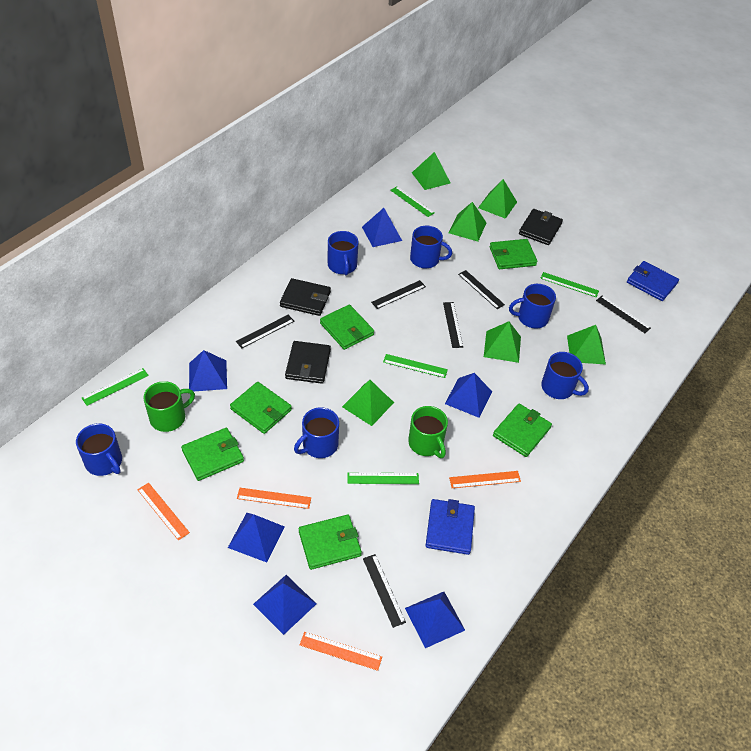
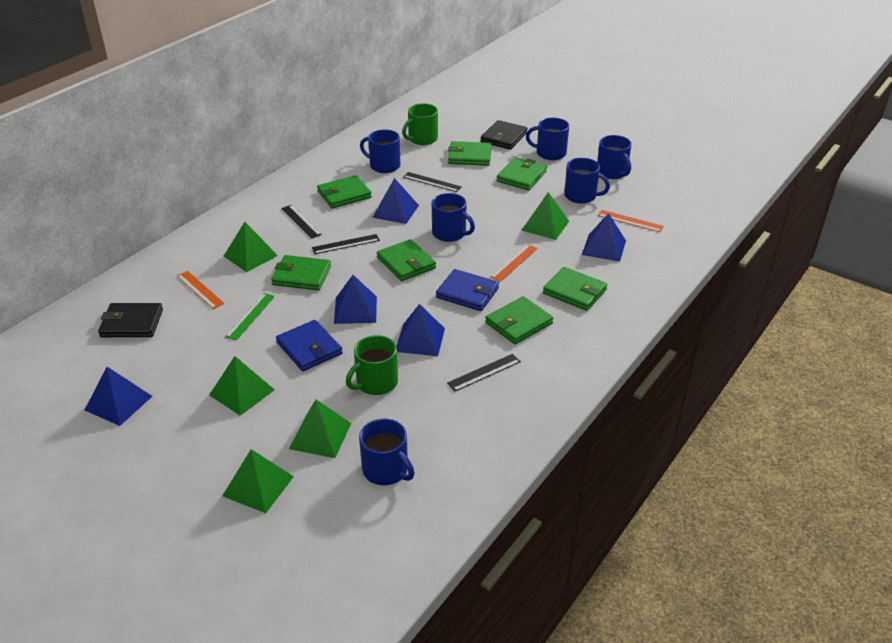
black ruler: [236,315,294,348] [363,554,406,628] [371,280,426,309] [443,302,463,348] [458,270,505,309] [596,296,651,333] = 6 -> [281,205,322,239] [312,234,380,254] [403,172,462,192] [447,354,521,391] = 4
black wallet: [280,278,331,316] [285,341,331,384] [519,209,563,245] = 3 -> [98,303,163,337] [481,120,528,150] = 2
blue pyramid: [189,350,227,392] [228,513,285,562] [253,575,316,635] [362,208,402,247] [405,592,465,648] [445,373,492,418] = 6 -> [85,367,152,426] [334,275,377,324] [372,178,419,224] [397,304,445,356] [582,213,626,262] = 5
green pyramid: [342,380,394,426] [412,152,451,190] [449,202,487,241] [478,179,517,219] [484,321,521,363] [567,325,606,365] = 6 -> [209,356,275,416] [222,449,294,513] [224,222,278,272] [289,399,351,458] [521,192,569,240] = 5
green ruler: [82,368,149,406] [348,473,419,484] [383,354,448,378] [390,186,435,217] [540,272,599,297] = 5 -> [225,293,275,340] = 1
green wallet: [181,428,244,481] [230,382,292,434] [299,515,362,570] [320,304,374,350] [490,239,537,269] [493,403,552,457] = 6 -> [271,255,331,290] [317,175,372,208] [377,239,436,281] [448,141,492,166] [485,296,553,344] [497,157,547,190] [543,267,607,311] = 7
orange ruler: [137,483,190,540] [237,488,311,509] [300,632,382,671] [449,471,521,488] = 4 -> [177,271,225,309] [490,244,538,282] [598,210,664,232] = 3

